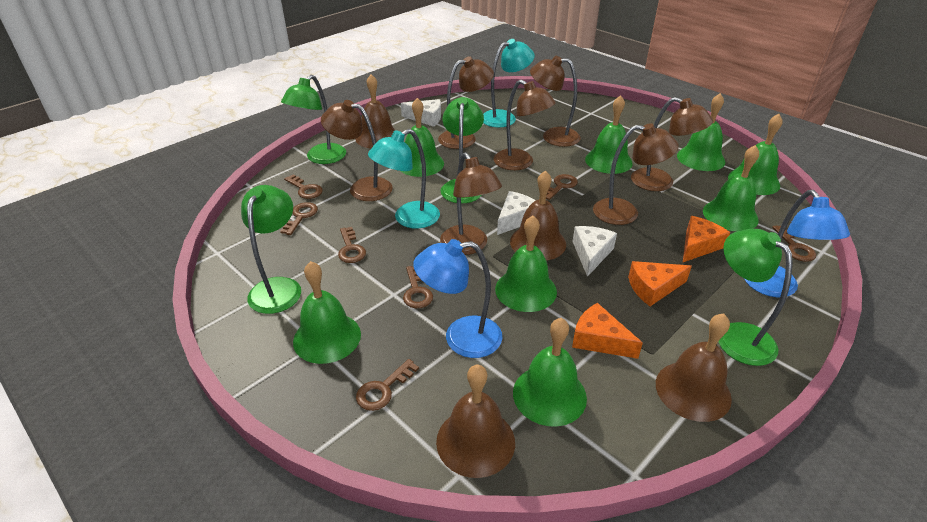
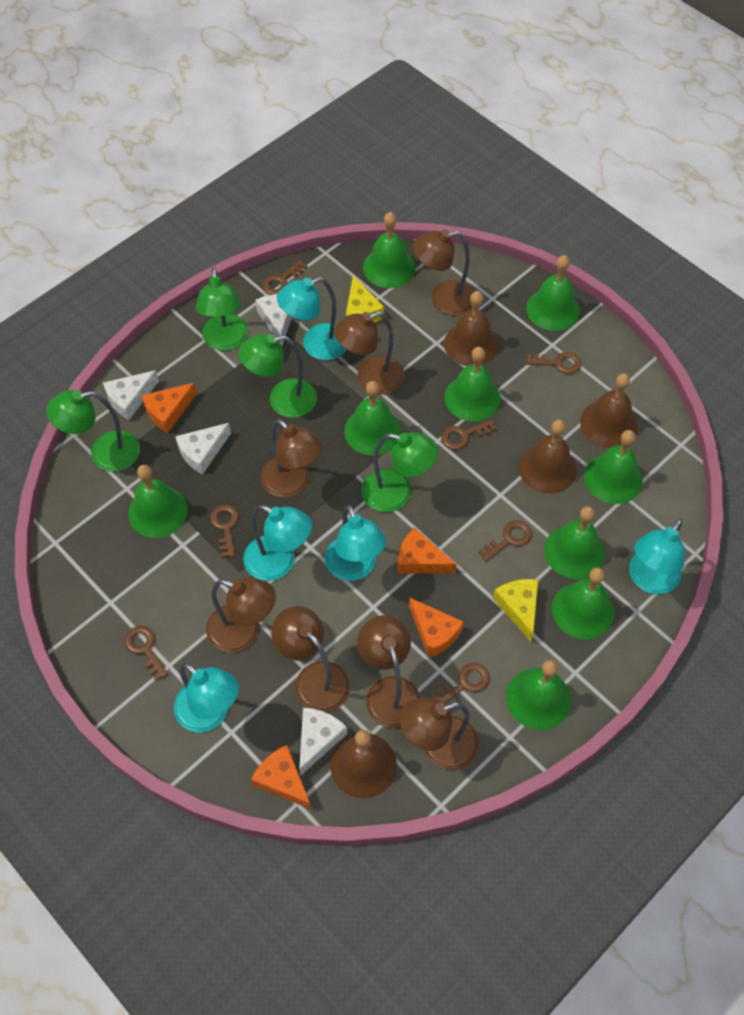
blue lamp: [413,239,502,358] [744,190,850,297] = 2 -> none = 0
green bell: [293,261,361,364] [401,98,444,177] [495,216,557,312] [513,318,587,427] [585,95,633,174] [677,93,725,171] [703,145,759,232] [728,114,783,195] = 8 -> [128,464,188,538] [344,381,401,455] [363,212,415,288] [444,347,500,422] [506,660,571,730] [526,255,580,331] [544,506,605,579] [552,567,614,639] [584,430,643,504] = 9
orange cheese: [572,303,643,359] [628,261,692,306] [683,216,730,262] = 3 -> [141,383,197,433] [251,745,311,809] [397,528,456,574] [409,597,464,658] = 4
turquoise lamp: [368,129,440,229] [483,39,535,128] = 2 -> [174,663,239,733] [243,505,312,581] [277,277,347,360] [325,505,386,581] [629,519,685,594] = 5
white cheese: [401,99,441,127] [497,191,536,235] [573,226,617,277] = 3 -> [103,370,159,420] [175,423,231,475] [255,294,292,346] [299,708,347,775] = 4
yellow cheese: none = 0 -> [346,276,384,323] [493,579,538,642] = 2

